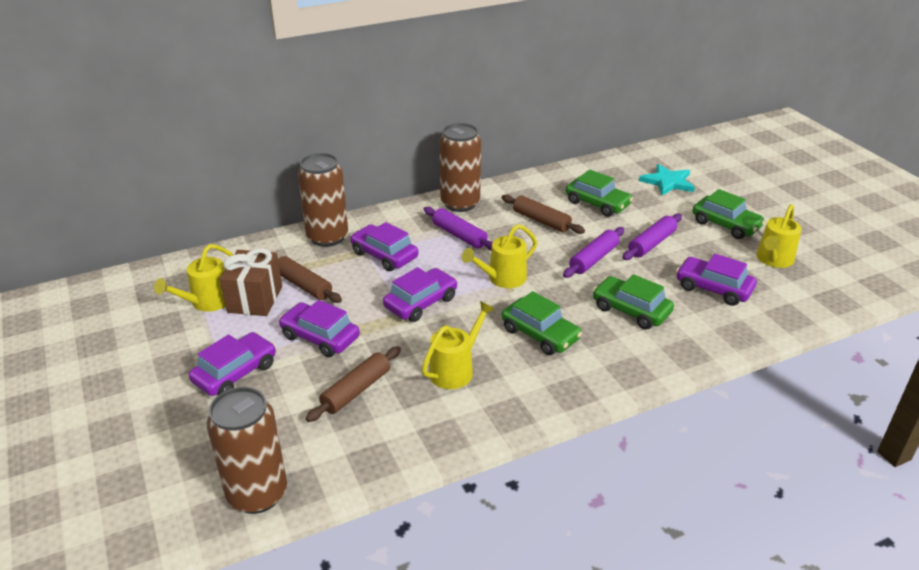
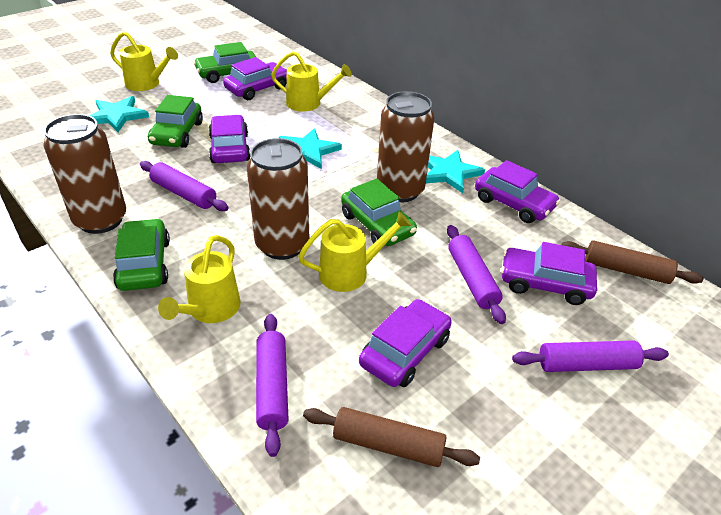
brown gift: [220,248,282,316] = 1 -> none = 0
brown rolling pin: [278,256,342,303] [306,346,401,422] [502,195,585,234] = 3 -> [303,407,480,467] [562,240,704,284] = 2
purple rolling pin: [424,207,493,251] [563,227,624,278] [622,214,682,260] = 3 -> [140,161,228,211] [256,314,288,457] [447,225,506,324] [512,341,669,372] = 4
turquoise star: [639,164,695,196] = 1 -> [89,96,149,132] [279,128,342,169] [426,150,485,193] = 3

